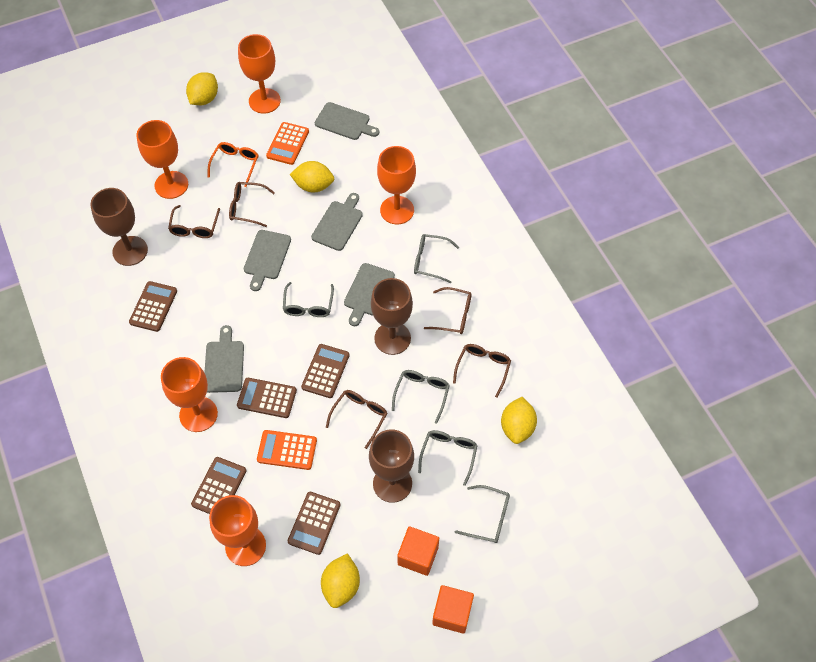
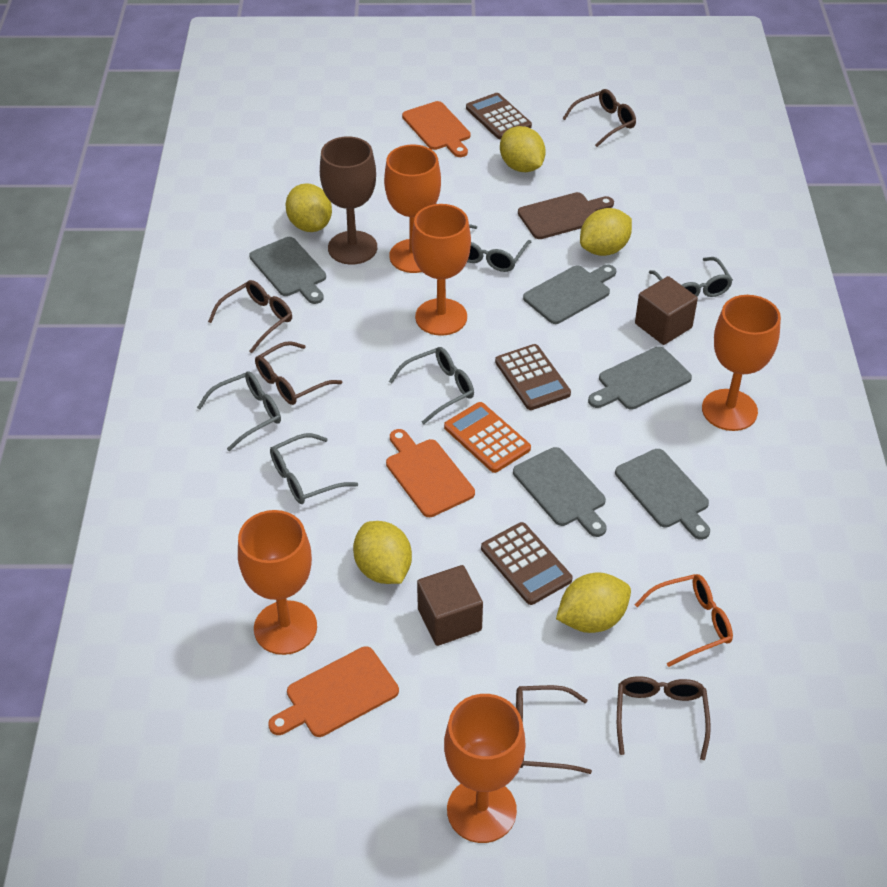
brown calculator: [129,281,177,332] [191,457,247,514] [237,378,297,418] [288,492,340,555] [301,344,350,398] = 5 -> [466,93,532,139] [481,522,573,605] [495,344,571,410] = 3
brown cube: none = 0 -> [417,565,483,646] [635,276,698,345] = 2
brown cutting board: none = 0 -> [518,192,614,239] = 1
brown goblet: [90,188,148,266] [369,429,414,503] [371,278,413,355] = 3 -> [320,136,377,265] = 1
orange calculator: [257,430,317,470] [266,122,309,165] = 2 -> [444,402,531,473] = 1
orange cube: [397,526,439,576] [432,585,474,634] = 2 -> none = 0
orange cutting board: none = 0 -> [268,646,399,737] [386,429,475,517] [402,101,471,157] = 3
yellow lemon: [186,72,218,105] [290,161,334,193] [321,553,360,608] [501,397,537,444] = 4 -> [286,183,332,232] [353,521,412,584] [500,126,546,172] [556,573,631,633] [580,208,632,256] = 5

